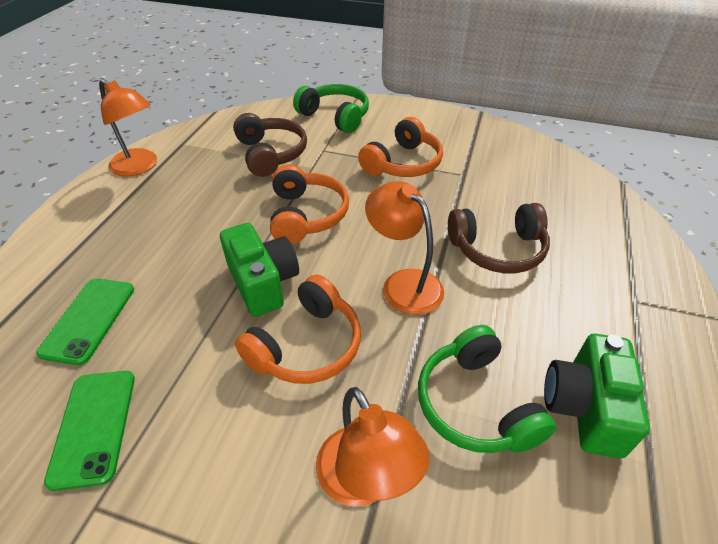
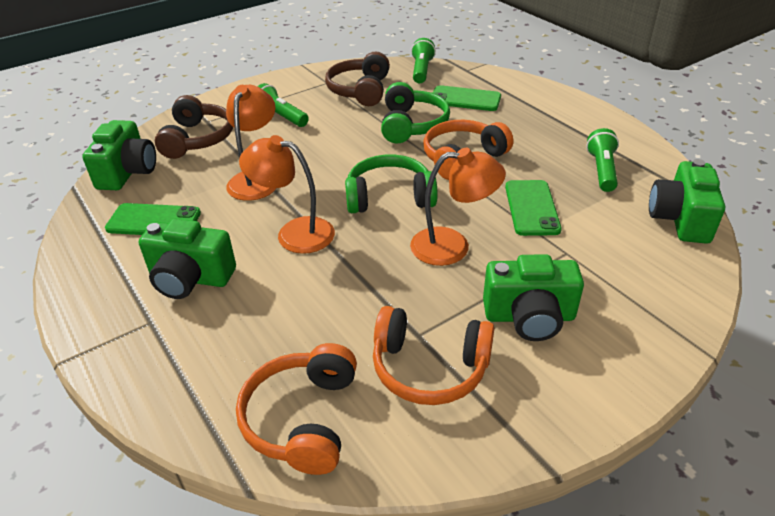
green camera: [220,223,299,317] [544,334,650,459] = 2 -> [82,120,156,190] [139,219,236,299] [483,254,584,341] [649,159,725,244] = 4
green flashlight: none = 0 -> [257,83,309,127] [411,38,436,83] [586,128,619,192] = 3
green phone: [36,278,134,365] [44,371,135,491] = 2 -> [105,203,201,235] [433,85,501,111] [505,180,562,236] = 3

